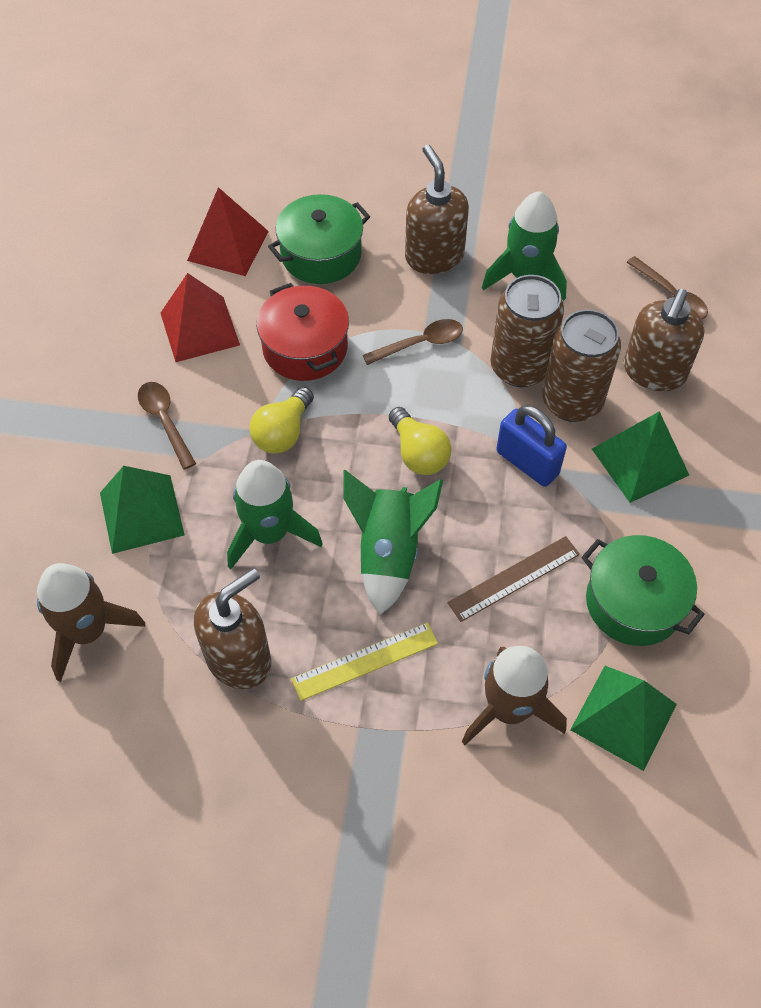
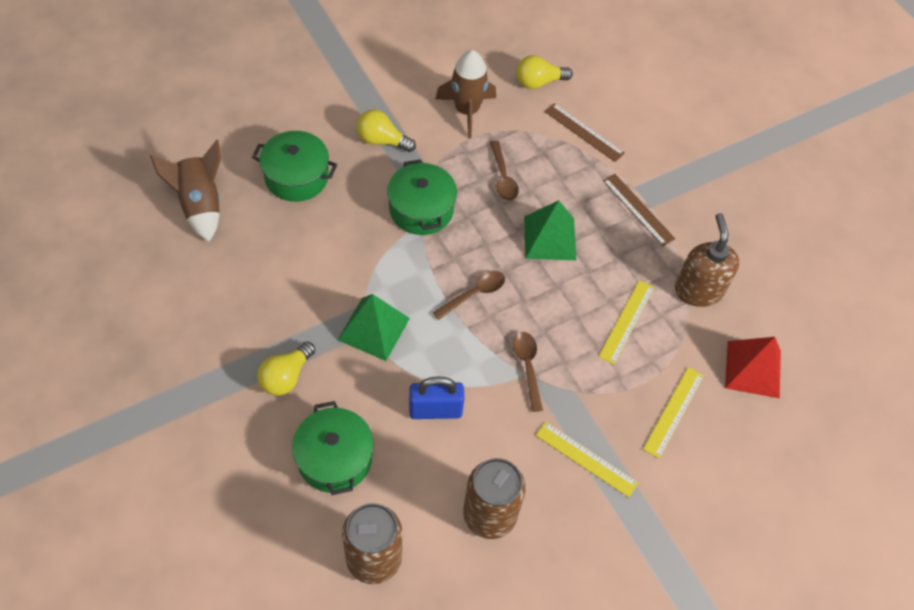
brown ruler: [447,536,580,622] = 1 -> [545,103,625,162] [603,174,675,246] = 2
brown soap dispenser: [194,568,271,689] [405,145,469,274] [624,289,705,391] = 3 -> [675,213,739,307] = 1
green pot: [268,194,370,284] [582,535,705,646] = 2 -> [252,131,337,202] [292,401,374,495] [387,159,457,235] = 3
green pyramid: [100,466,185,554] [570,666,677,771] [592,411,689,503] = 3 -> [338,294,410,361] [524,200,576,260] = 2
green rocket: [227,460,323,569] [343,470,443,615] [482,191,567,301] = 3 -> none = 0
red pot: [256,283,349,381] = 1 -> none = 0
red pyramid: [161,273,240,362] [187,187,269,276] = 2 -> [725,337,781,399] = 1
yellow light bulb: [250,387,314,454] [389,407,451,475] = 2 -> [257,341,315,396] [356,109,416,152] [516,55,573,89] = 3
yellow ruler: [291,622,438,701] = 1 -> [536,422,638,497] [598,280,655,365] [643,367,704,459] = 3

